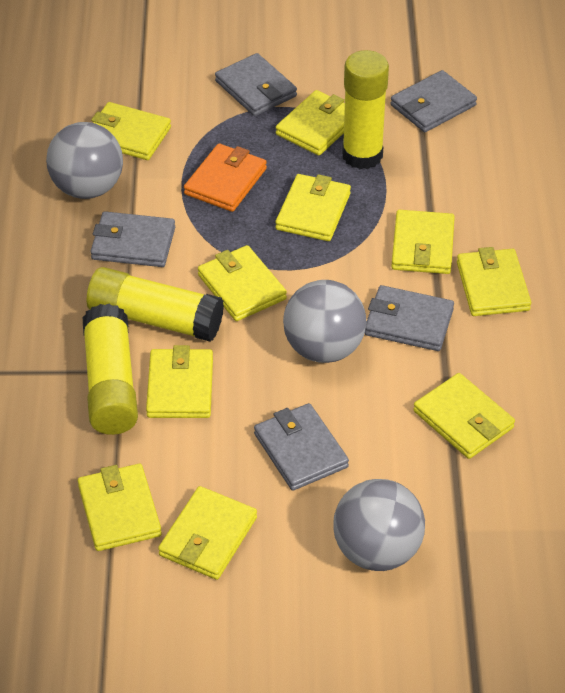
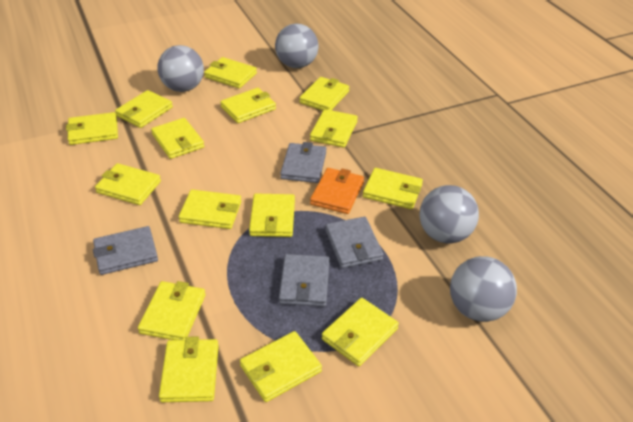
grey ball: [46,122,123,199] [283,280,367,363] [333,479,425,571] = 3 -> [157,45,204,92] [275,24,319,68] [419,185,479,244] [450,256,517,322] = 4
grey wallet: [90,211,175,267] [215,53,297,116] [254,403,349,491] [365,285,454,351] [390,70,477,132] = 5 -> [93,226,158,275] [279,254,330,307] [280,142,326,183] [325,217,384,268] = 4
yellow glue stick: [82,304,138,435] [87,267,224,341] [342,50,389,169] = 3 -> none = 0
yellow wallet: [78,464,162,551] [91,102,171,160] [146,345,213,418] [158,486,257,580] [198,245,287,321] [275,174,351,241] [276,90,345,155] [391,210,455,274] [413,373,515,459] [457,247,531,316] = 10 -> [66,112,118,145] [95,163,161,205] [115,90,173,128] [138,281,206,340] [151,118,204,159] [159,336,219,402] [179,189,241,229] [204,57,257,88] [220,88,276,123] [240,331,322,402] [249,194,295,237] [299,77,349,111] [310,109,358,148] [322,298,399,366] [363,168,423,209] = 15

